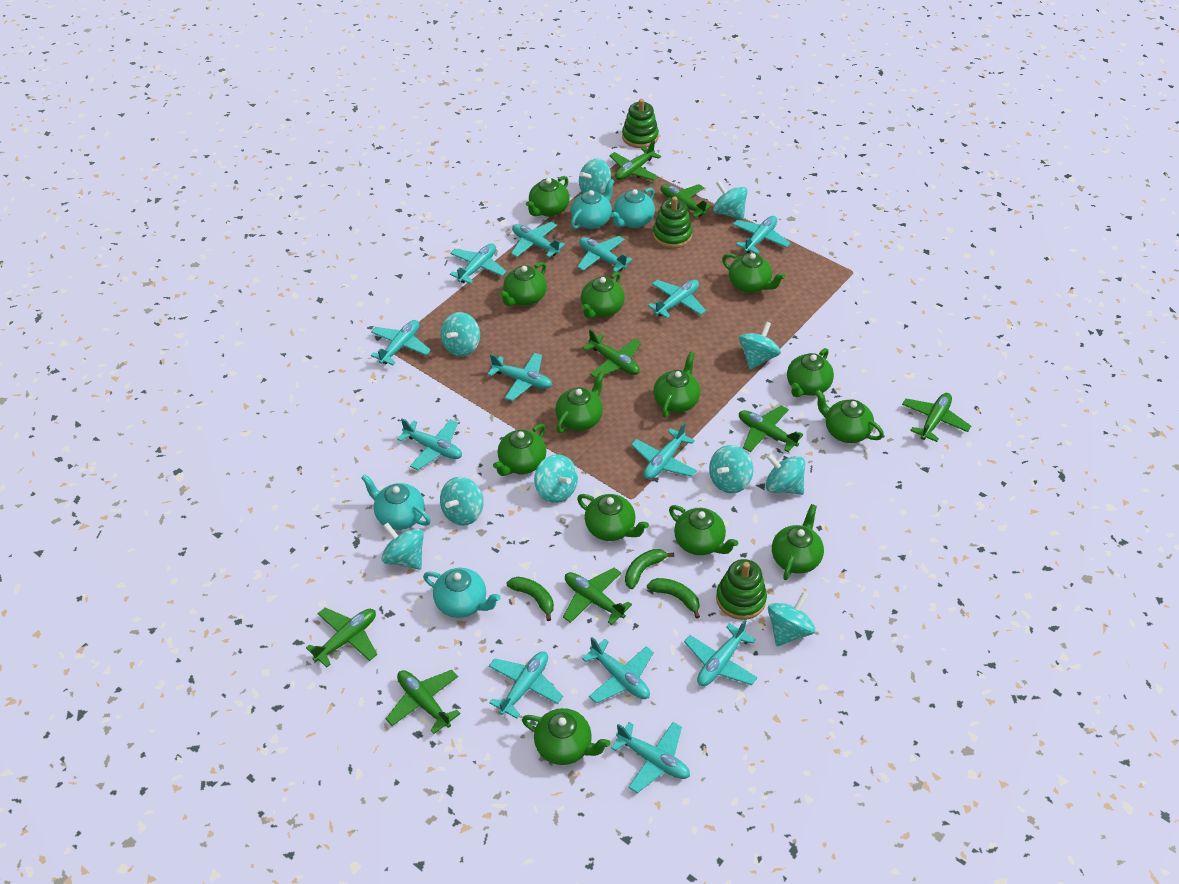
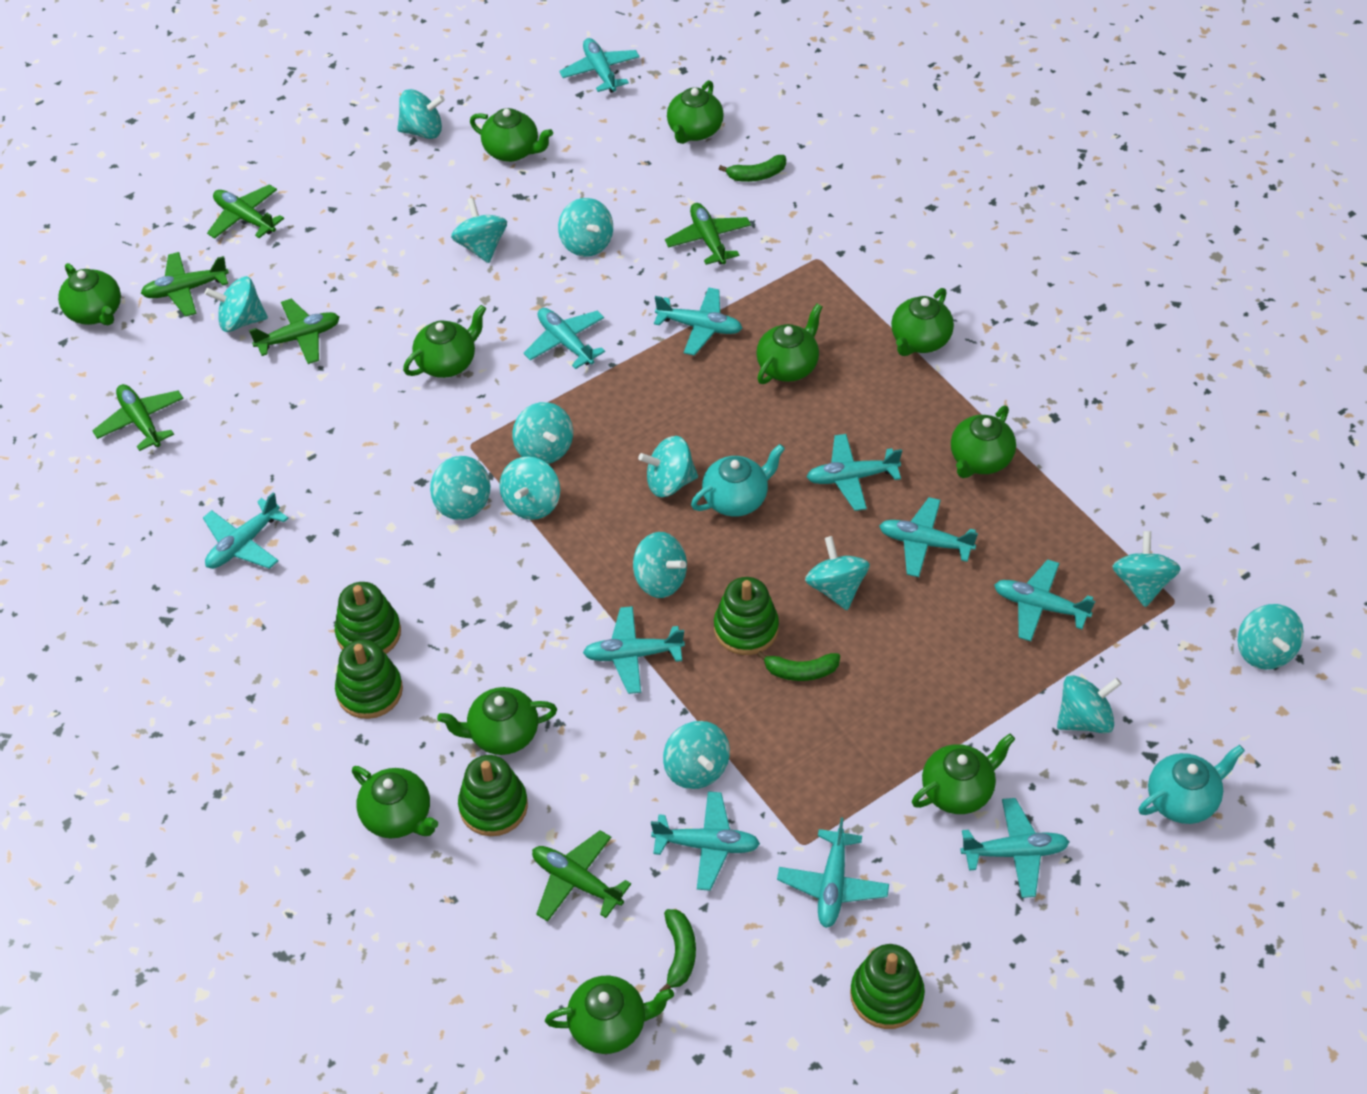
green plane: [306,608,377,668] [386,670,461,734] [563,568,632,625] [583,329,641,378] [610,140,661,181] [658,184,712,218] [739,405,803,452] [902,393,971,442] = 8 -> [92,384,184,451] [141,252,229,317] [207,184,284,239] [249,298,340,364] [532,830,631,922] [665,203,751,265] = 6
green stacking toy: [622,99,659,148] [653,197,693,248] [716,559,767,620] = 3 -> [335,582,401,654] [335,640,403,719] [458,755,528,836] [714,577,779,655] [850,944,925,1029] = 5
green teapot: [493,424,546,476] [499,262,547,306] [522,708,610,765] [526,176,570,217] [555,371,605,433] [577,494,649,541] [581,272,625,319] [653,352,700,417] [669,505,738,555] [722,253,785,293] [772,504,824,580] [787,348,834,397] [815,389,884,443] = 13 -> [58,263,121,325] [352,766,438,838] [403,305,486,378] [437,687,557,755] [470,108,553,162] [545,976,674,1054] [667,80,724,144] [756,304,823,384] [891,288,954,356] [912,734,1015,814] [951,406,1016,478] = 11
turquoise plane: [371,320,431,365] [397,418,462,470] [450,243,507,284] [487,353,552,401] [489,651,563,719] [511,222,565,258] [577,236,633,272] [582,637,654,703] [611,722,690,793] [631,422,697,479] [648,280,706,319] [684,620,758,686] [733,216,790,254] = 13 -> [203,492,289,569] [524,308,605,369] [559,38,640,93] [583,606,685,694] [651,791,760,891] [654,287,742,356] [777,817,889,928] [807,434,902,511] [879,497,978,577] [960,798,1069,898] [994,559,1095,641] = 11
turquoise spinning top: [381,523,424,570] [440,477,483,526] [441,312,480,356] [534,454,578,503] [579,159,611,195] [709,445,753,493] [713,181,748,220] [739,321,781,370] [766,453,805,495] [768,592,816,646] = 10 -> [205,276,268,332] [397,89,445,139] [430,456,491,520] [451,198,507,263] [499,456,560,520] [513,402,573,464] [558,198,613,257] [633,532,687,598] [638,436,698,497] [663,721,730,789] [805,536,870,610] [1057,675,1122,733] [1112,531,1181,607] [1238,604,1304,669] = 14
turquoise teapot: [361,474,431,530] [423,568,500,618] [571,179,614,229] [611,188,655,228] = 4 -> [691,444,785,517] [1139,745,1245,824] = 2

